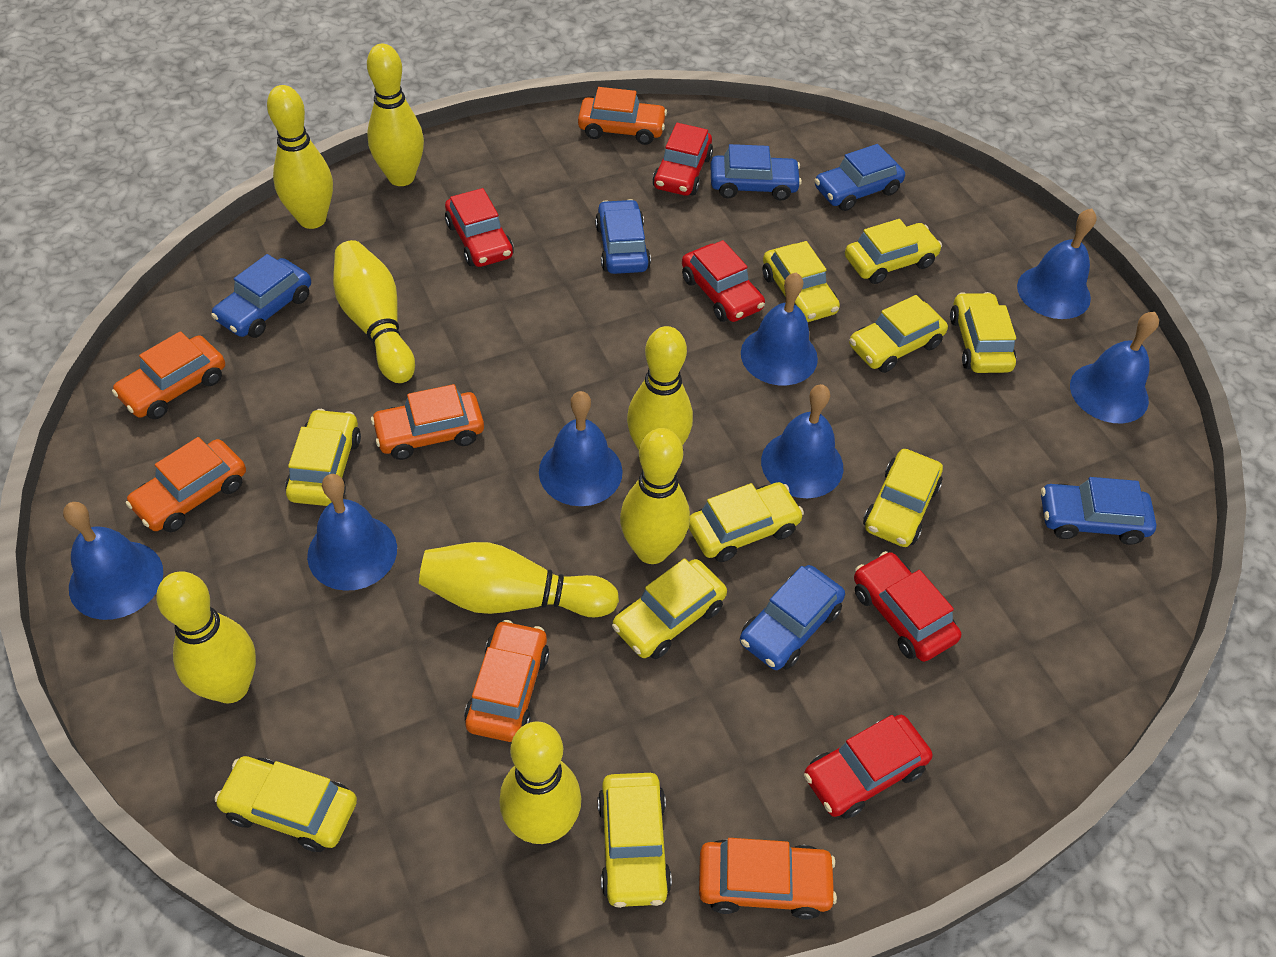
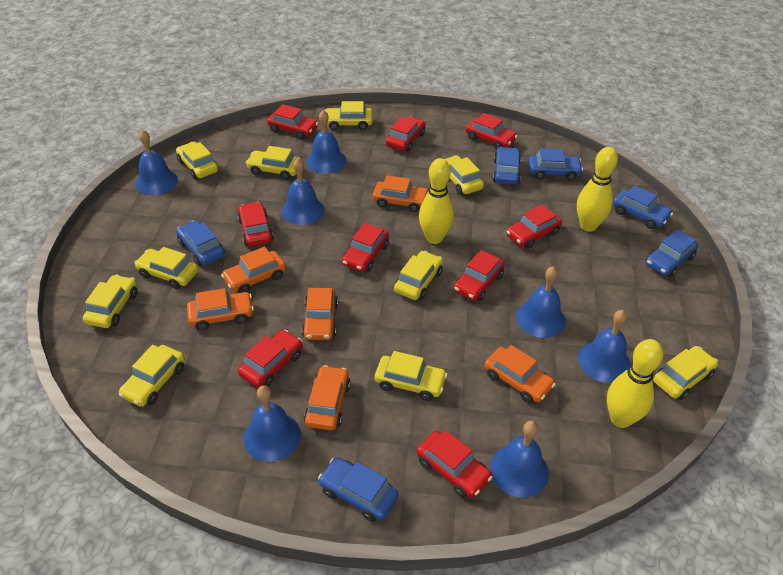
red car: [445,188,514,267] [652,123,713,196] [682,240,765,322] [804,715,932,819] [854,551,961,662] = 5 -> [237,202,274,246] [238,330,302,388] [267,104,318,139] [342,223,389,272] [386,116,426,152] [416,431,493,498] [454,250,505,301] [466,113,517,150] [506,204,562,249] = 9
yellow bowling pin: [156,571,256,703] [267,85,333,229] [333,240,415,383] [367,44,424,186] [419,542,619,617] [499,722,581,844] [620,428,690,564] [627,326,693,450] = 8 -> [419,158,454,244] [577,147,618,232] [607,339,663,428] = 3

